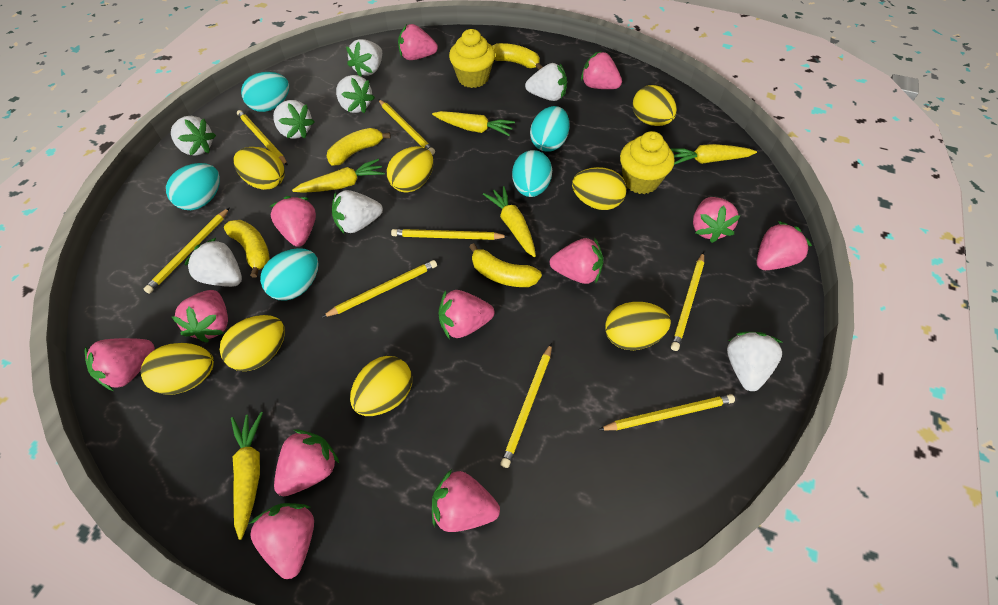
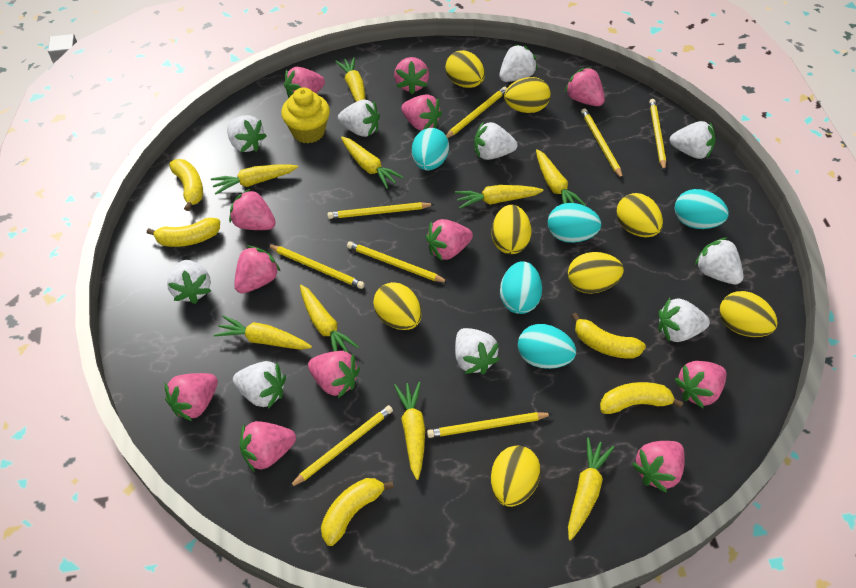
white strawberry: [171,116,216,156] [184,238,242,287] [273,100,315,139] [332,190,383,233] [336,75,375,113] [346,39,382,76] [525,63,567,101] [727,332,783,391] = 8 -> [167,260,211,304] [227,115,267,152] [233,361,286,409] [338,100,380,137] [455,328,500,374] [474,121,517,160] [500,44,538,82] [658,298,710,342] [669,121,715,159] [695,237,743,285] = 10
yellow banana: [224,220,270,278] [327,128,391,166] [469,243,542,287] [492,43,543,70] = 4 -> [147,218,220,247] [169,159,203,211] [321,478,394,546] [572,313,646,359] [600,382,683,414] = 5
yellow carrot: [231,412,263,540] [292,159,385,193] [432,111,515,136] [483,186,536,257] [671,144,757,165] = 5 -> [211,164,298,195] [214,315,312,350] [300,285,359,353] [335,57,365,102] [341,137,404,189] [394,382,425,480] [455,185,543,209] [536,149,586,206] [568,438,614,541] = 9
yellow cupcake: [449,29,495,88] [620,131,675,194] = 2 -> [281,87,330,143] = 1

